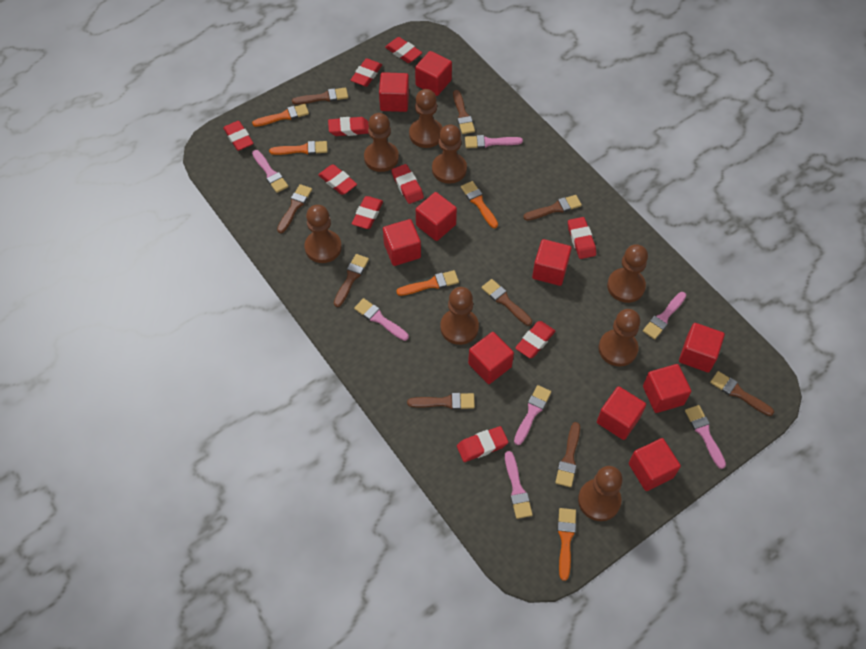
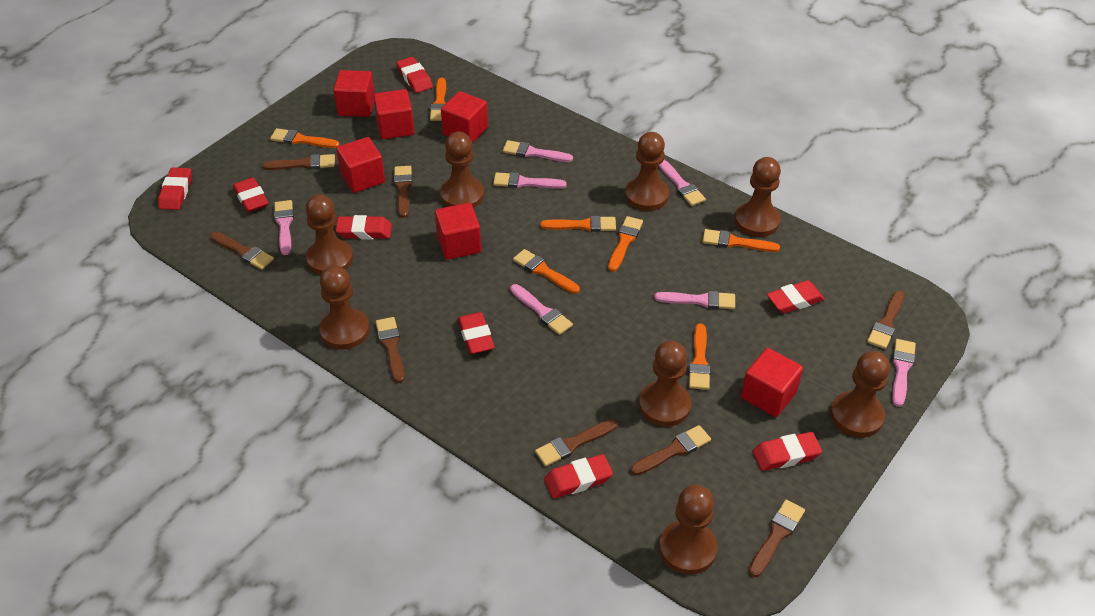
brown brush: [277,184,312,233] [292,87,348,105] [334,254,369,307] [407,393,475,410] [453,90,475,134] [481,279,532,326] [523,195,582,221] [555,422,580,487] [710,371,774,416] = 9 -> [210,231,274,270] [262,154,335,170] [376,317,405,383] [394,166,412,218] [535,419,617,466] [631,425,711,475] [749,500,805,577] [867,291,904,349] = 8
orange brush: [252,104,309,127] [269,141,328,155] [396,270,459,296] [461,181,498,228] [557,508,576,581] = 5 -> [270,128,340,148] [430,78,446,121] [513,249,580,294] [540,216,616,232] [608,216,643,272] [689,323,711,390] [702,229,780,252] = 7
red cube: [379,72,409,112] [383,219,421,266] [415,51,452,96] [416,192,457,241] [468,332,514,384] [532,239,572,286] [597,386,646,440] [629,438,681,491] [643,364,691,413] [679,323,725,373] = 10 -> [333,70,375,117] [336,137,385,193] [373,89,414,139] [435,203,481,260] [441,91,488,143] [741,348,803,417] = 6
red eraser: [223,121,254,151] [318,164,357,195] [328,117,369,136] [351,58,382,87] [352,196,383,229] [385,37,422,63] [391,164,424,204] [457,426,508,462] [515,321,555,358] [568,217,596,259] = 10 -> [158,167,192,210] [233,177,269,212] [336,215,392,239] [396,57,433,93] [458,312,495,354] [544,454,613,499] [753,432,822,471] [767,280,825,313] = 8

